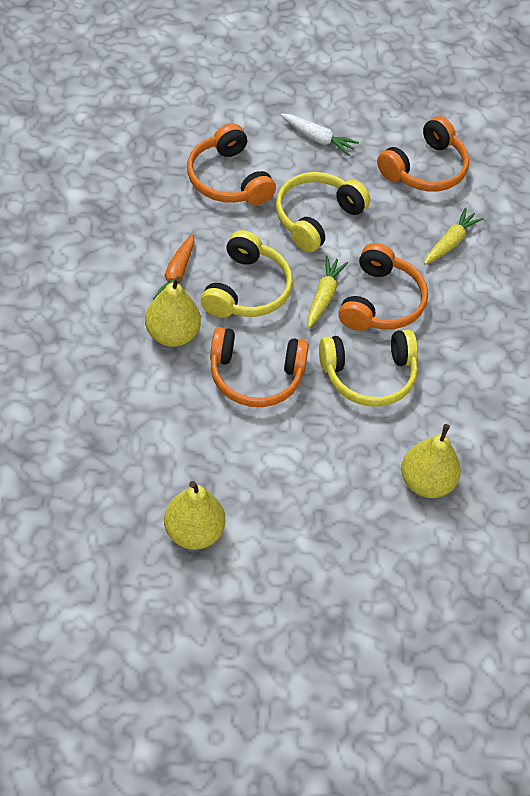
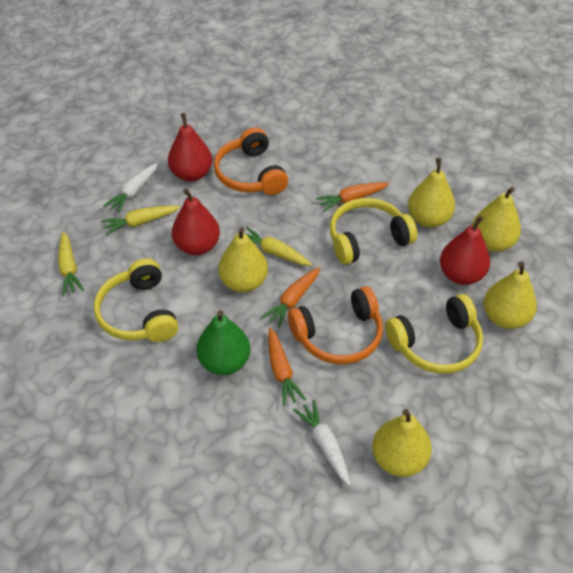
green pear: none = 0 -> [196,310,250,375] = 1
orange carrot: [153,234,194,300] = 1 -> [261,267,320,328] [268,328,306,406] [316,182,389,212] = 3
orange headphones: [187,124,276,205] [210,327,309,407] [338,243,428,331] [377,116,469,192] = 4 -> [214,128,288,195] [288,286,383,364] = 2
red pear: none = 0 -> [168,113,212,182] [172,188,220,255] [440,215,490,285] = 3
white carrot: [280,113,359,156] = 1 -> [103,163,158,213] [293,400,351,486] = 2
yellow carrot: [308,256,348,328] [424,207,484,265] = 2 -> [58,232,84,296] [101,205,180,235] [244,227,312,266] = 3
yellow pear: [145,276,201,347] [164,481,225,550] [401,424,461,498] = 3 -> [218,227,268,292] [372,409,432,477] [408,158,455,228] [472,187,521,252] [483,262,537,329] = 5

